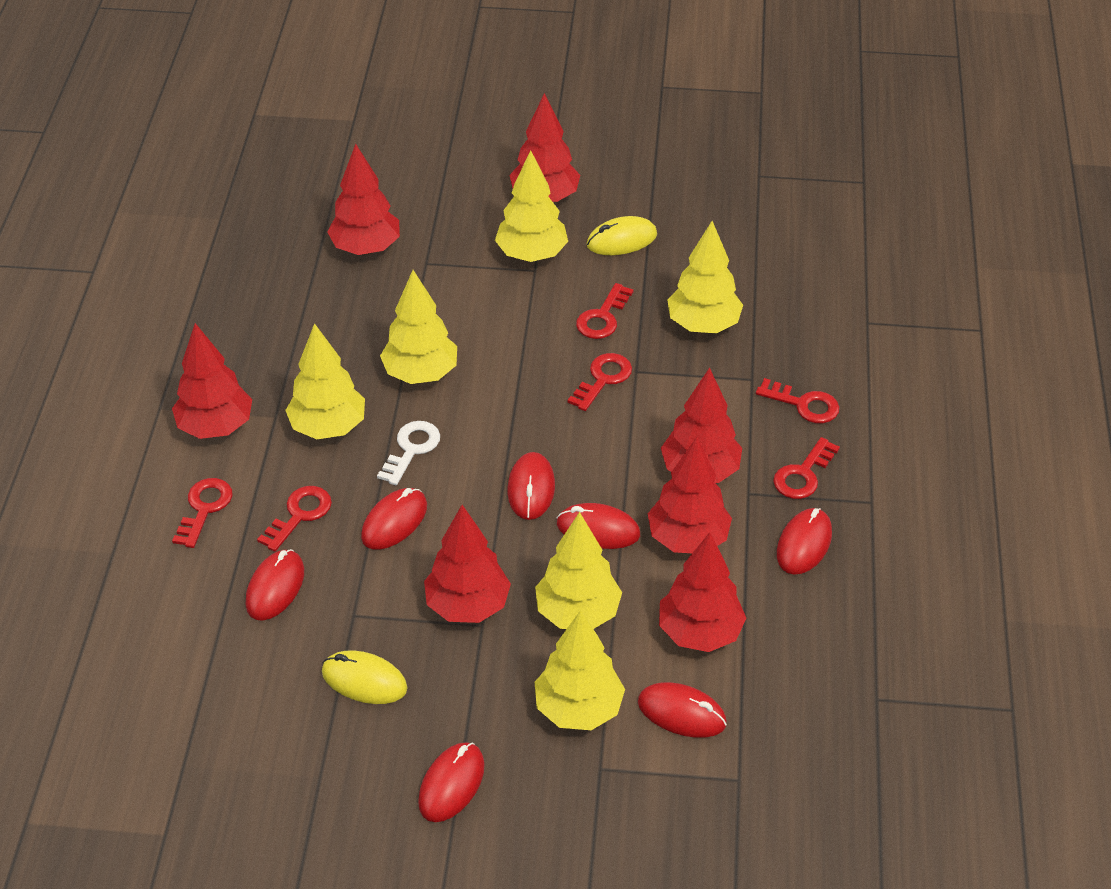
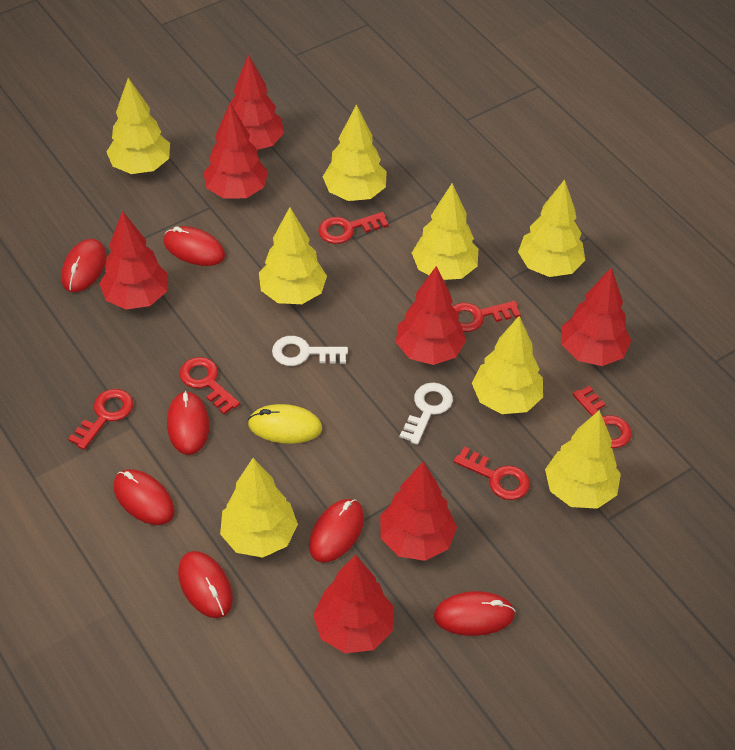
white key: [377,421,440,485] = 1 -> [272,336,348,366] [400,383,453,445] = 2
yellow mouse: [322,650,407,704] [587,216,657,255] = 2 -> [248,404,322,444] = 1
yellow tree: [285,323,365,439] [380,270,457,384] [495,150,568,262] [535,512,622,629] [535,610,625,730] [667,221,743,333] = 6 -> [106,78,170,174] [220,458,298,558] [259,207,327,304] [323,104,387,201] [412,183,478,280] [472,316,543,414] [518,179,585,277] [545,410,621,509] = 8

